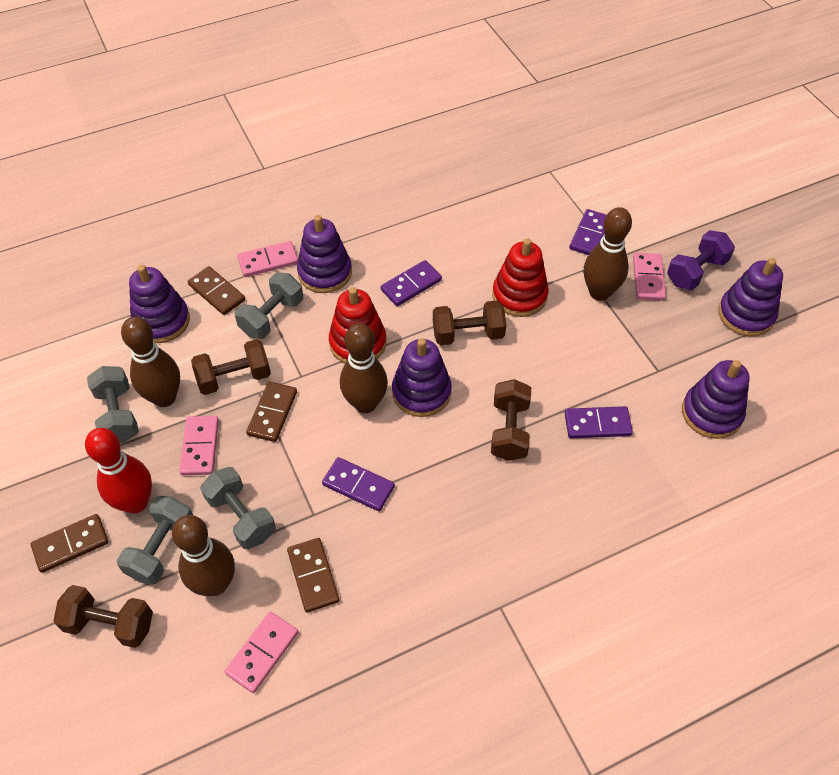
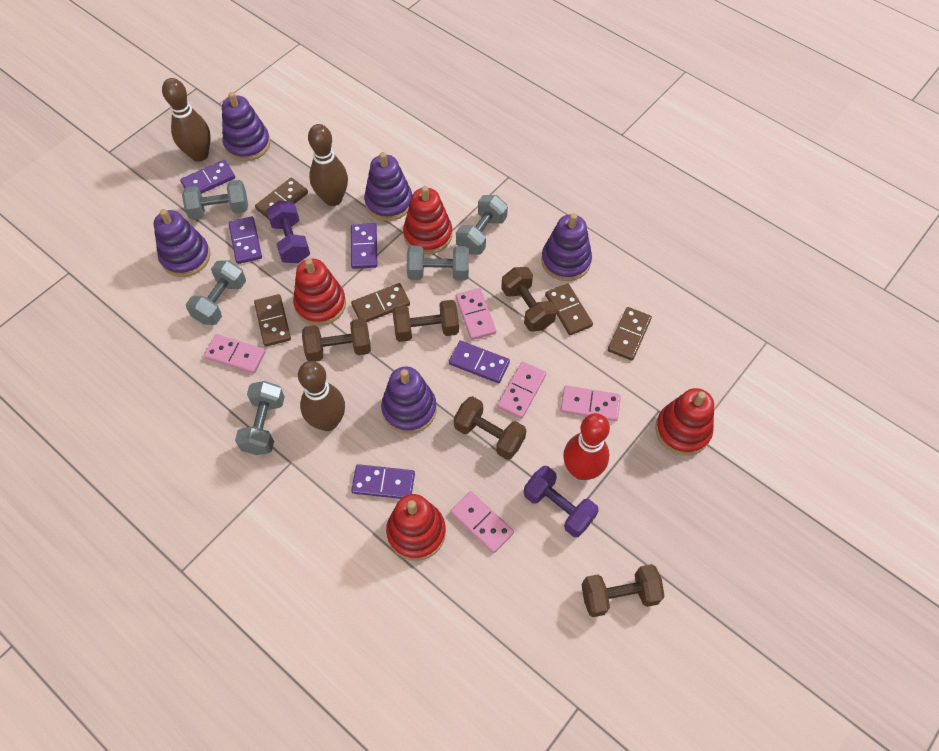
brown bowling pin: [121,317,180,407] [172,515,235,596] [340,323,388,413] [584,207,632,301] = 4 -> [162,78,211,162] [298,361,345,431] [308,124,348,206] = 3
brown domino: [31,514,108,573] [188,266,245,315] [246,382,297,442] [287,538,339,612] = 4 -> [254,294,291,347] [255,178,308,219] [351,283,410,322] [545,283,593,335] [608,307,652,361] = 5
brown dumbbell: [53,585,153,648] [191,339,271,395] [433,300,506,345] [491,379,531,461] = 4 -> [302,318,371,362] [392,300,459,342] [454,396,526,460] [501,267,557,332] [582,564,665,617] = 5
grey dumbbell: [87,366,139,443] [117,496,193,585] [200,467,276,549] [235,273,303,339] = 4 -> [182,180,248,220] [186,260,246,325] [235,381,285,455] [407,246,469,281] [456,195,508,255] = 5
pink domino: [180,416,219,475] [225,612,298,693] [237,241,298,277] [633,253,666,301] = 4 -> [204,334,266,373] [450,491,514,553] [456,288,496,340] [497,362,546,419] [561,385,621,421] = 5
purple domino: [322,457,395,511] [381,260,442,306] [565,406,633,438] [569,209,606,255] = 4 -> [180,160,235,194] [228,216,262,264] [351,223,377,269] [351,464,415,499] [449,341,510,383] = 5
purple dumbbell: [667,230,735,290] = 1 -> [266,201,310,263] [524,466,599,537] = 2
red stacking toy: [329,287,387,363] [492,238,549,317] = 2 -> [293,258,346,326] [386,494,446,561] [403,186,452,254] [655,388,714,455] = 4

